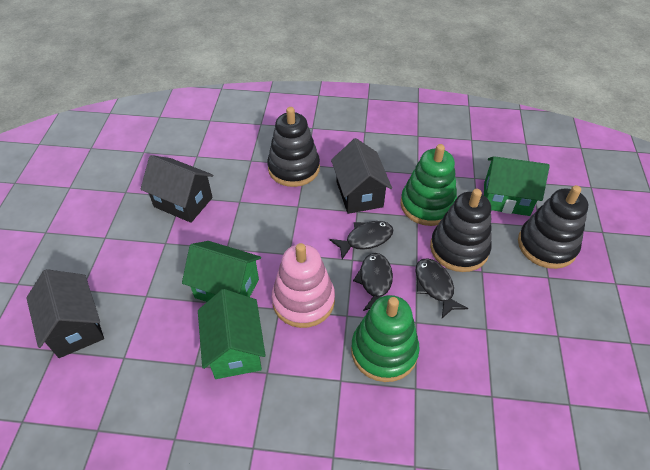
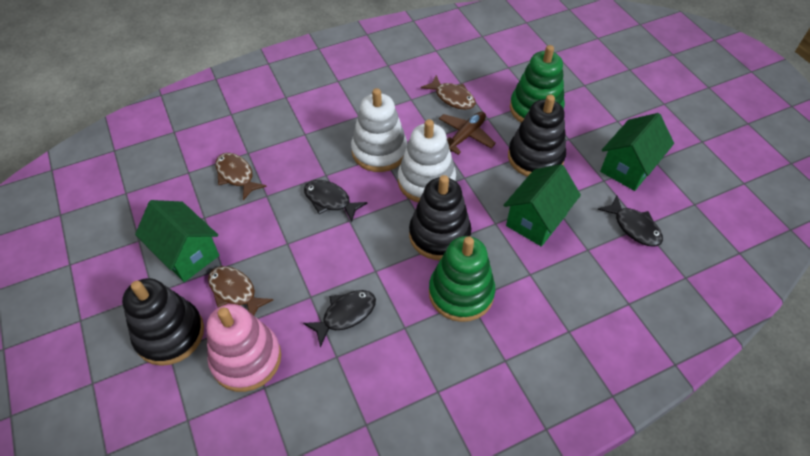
black house: [26,269,104,358] [140,155,213,223] [331,138,392,214] = 3 -> none = 0
brown fish: none = 0 -> [208,266,273,315] [215,153,267,200] [421,75,476,110] = 3
brown plane: none = 0 -> [439,112,496,155] = 1
white stacking toy: none = 0 -> [351,88,407,172] [398,119,456,203] = 2

